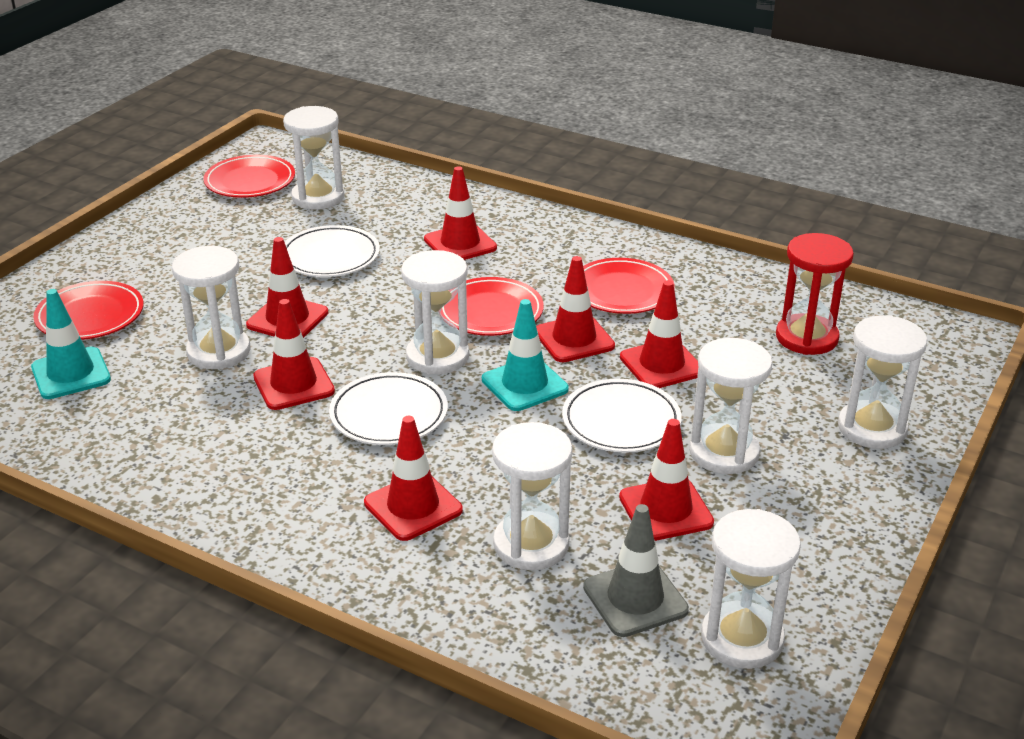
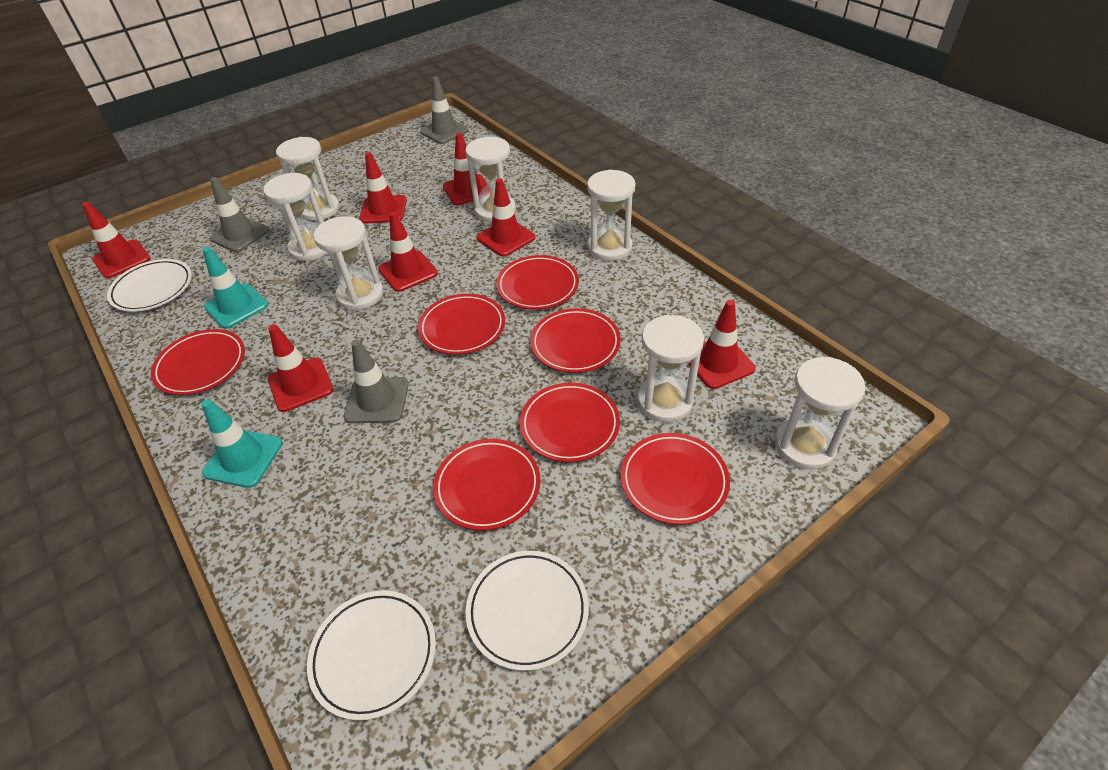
grey traffic cone: [583,504,689,637] = 1 -> [210,177,269,252] [344,340,409,423] [420,77,469,144] = 3
red hourglass: [776,233,854,355] = 1 -> none = 0
red plate: [33,281,144,340] [204,155,295,198] [440,277,544,336] [583,258,675,314] = 4 -> [151,329,245,395] [418,294,505,355] [433,439,540,531] [496,255,579,310] [520,383,620,462] [531,308,621,373] [621,433,730,525] = 7

